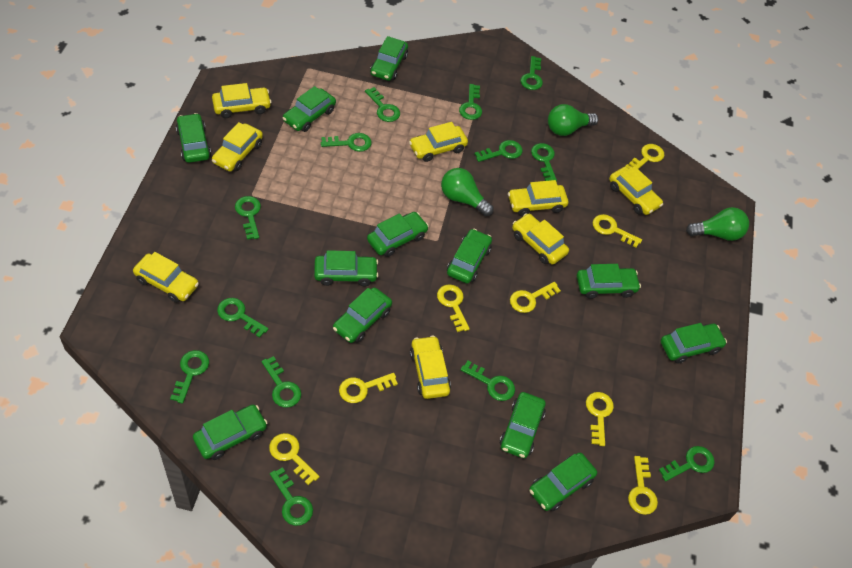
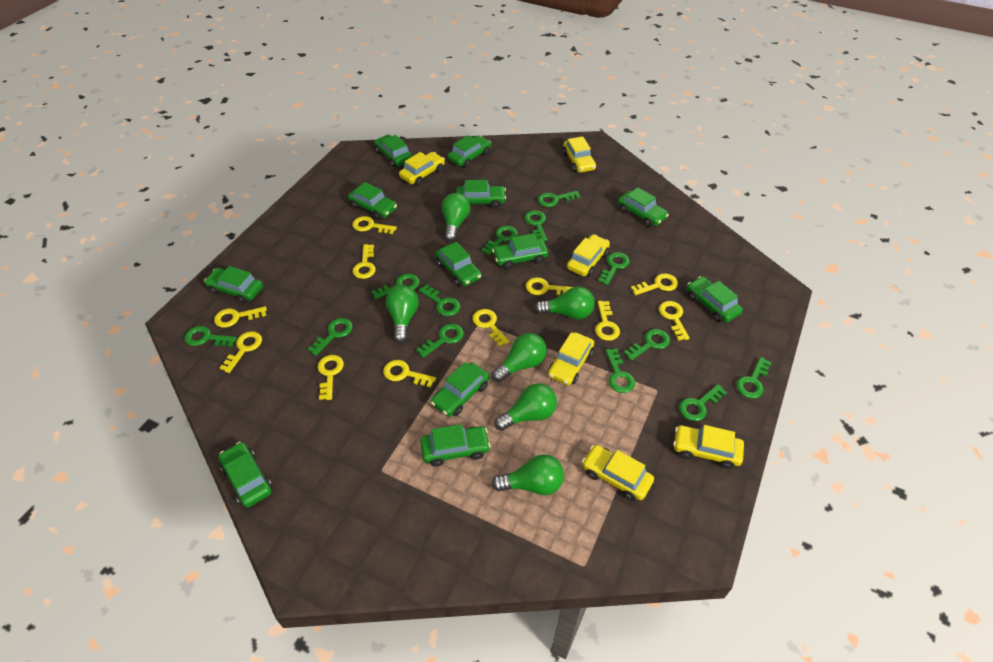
green light bulb: [441,168,494,216] [548,104,599,136] [686,207,749,241] = 3 -> [386,285,419,343] [442,193,470,241] [492,333,547,382] [492,454,564,495] [494,383,557,431] [534,286,595,319] = 6
yellow car: [133,252,199,303] [212,83,272,118] [212,122,263,171] [409,122,468,162] [410,336,451,399] [508,180,568,216] [512,213,569,265] [609,166,663,215] = 8 -> [399,152,445,185] [548,332,594,385] [563,136,596,173] [567,234,610,276] [582,445,654,501] [673,425,744,469] = 6
yellow key: [269,433,319,485] [339,373,398,403] [437,284,470,332] [510,282,561,313] [586,392,614,446] [593,214,642,248] [626,144,665,169] [628,456,658,515] = 8 -> [214,306,267,328] [220,331,262,373] [318,355,344,400] [352,216,397,234] [353,244,376,279] [383,360,436,388] [472,309,510,347] [526,277,573,295] [595,301,620,341] [631,273,678,295] [659,301,690,341] = 11

